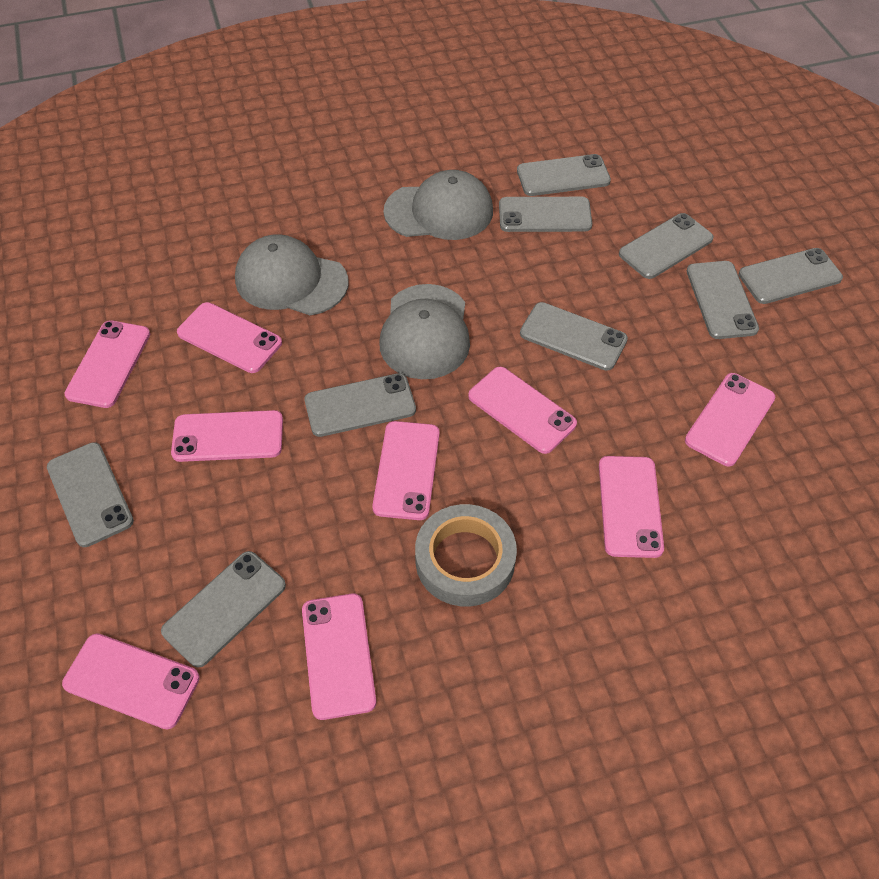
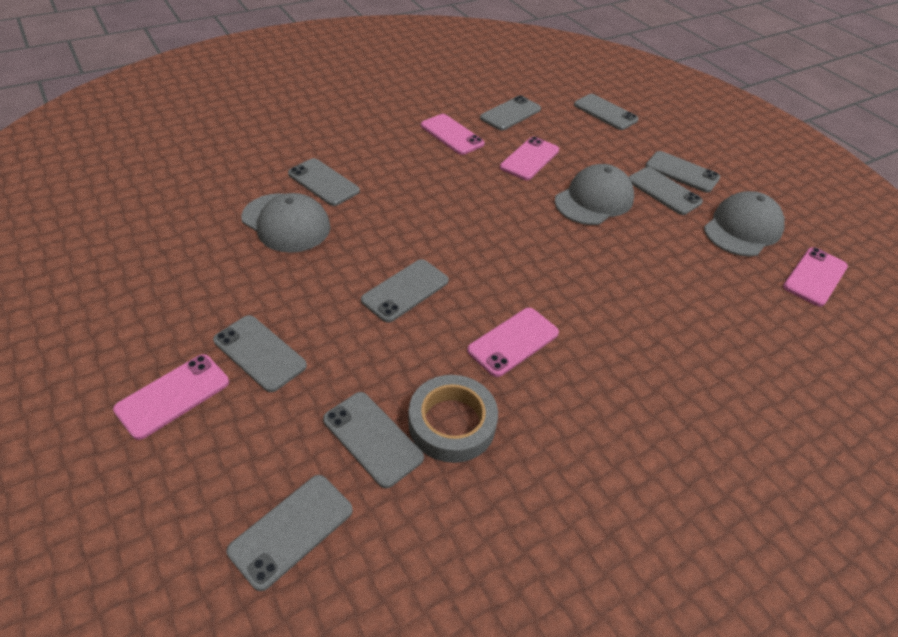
pink phone: [62,633,200,730] [64,320,150,408] [171,410,283,462] [177,302,282,373] [302,593,376,720] [372,421,440,520] [468,367,577,454] [599,456,664,558] [685,373,775,466] = 9 -> [113,354,229,440] [421,114,485,155] [467,308,559,377] [500,137,559,180] [783,247,848,307] = 5

